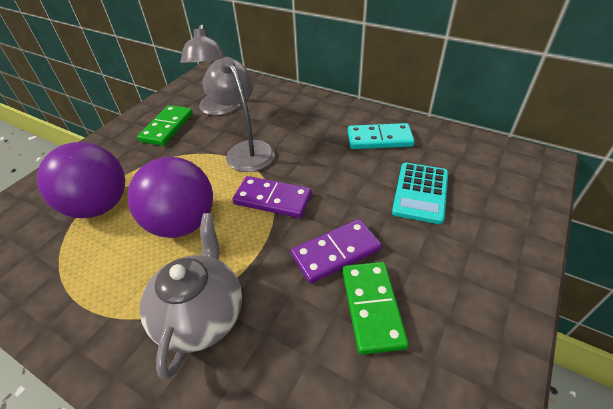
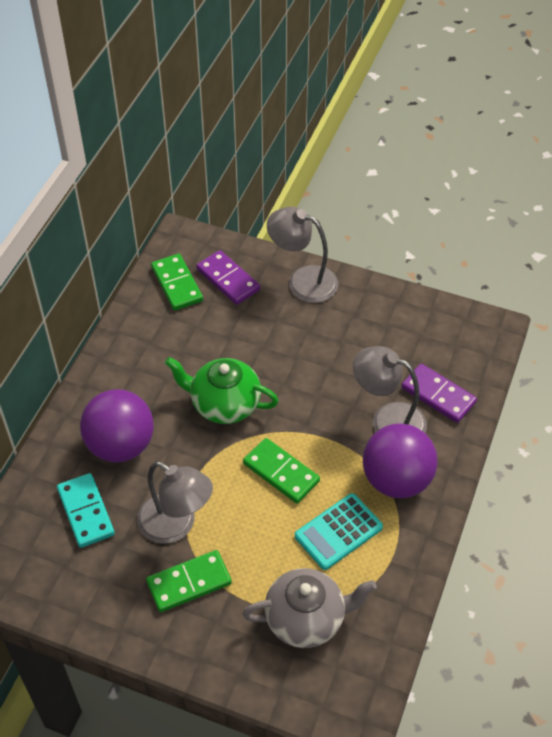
green domino: [137,105,193,146] [342,262,409,355] = 2 -> [146,550,232,612] [151,254,203,311] [243,438,320,504] = 3
green teapot: none = 0 -> [165,357,279,424] = 1
grey lamp: [180,24,240,115] [202,57,275,172] = 2 -> [137,461,213,544] [267,207,338,303] [353,346,427,433] = 3

